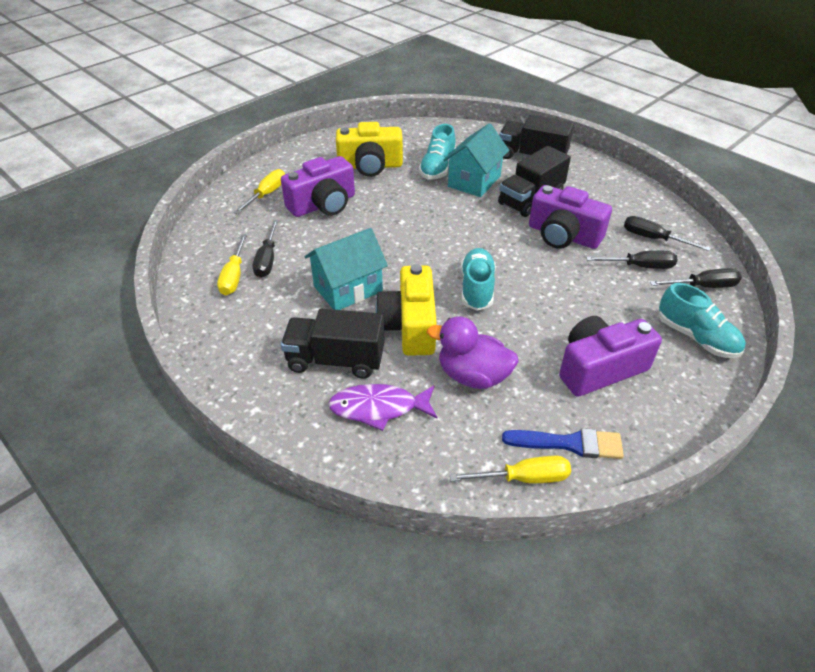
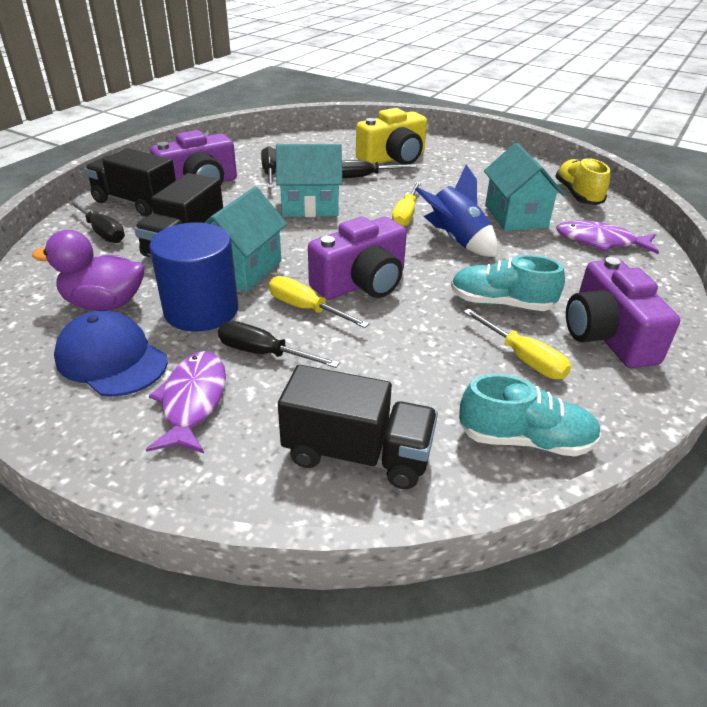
blue brush: [502,428,624,459] = 1 -> none = 0
blue cap: none = 0 -> [54,311,168,397] = 1
blue cylinder: none = 0 -> [149,222,238,332] = 1
blue rocket: none = 0 -> [415,165,498,257] = 1
purple fish: [328,384,437,431] = 1 -> [146,351,226,453] [556,220,659,254] = 2
turquoise house: [304,228,388,310] [444,123,509,197] = 2 -> [204,187,287,292] [276,144,342,217] [484,143,564,231] = 3
turquoise shoe: [419,124,456,179] [461,248,496,311] [659,283,746,358] = 3 -> [451,255,565,311] [459,374,601,457] = 2
yellow camera: [336,122,403,177] [375,264,437,356] = 2 -> [356,108,427,165] = 1
yellow shoe: none = 0 -> [555,157,610,205] = 1

